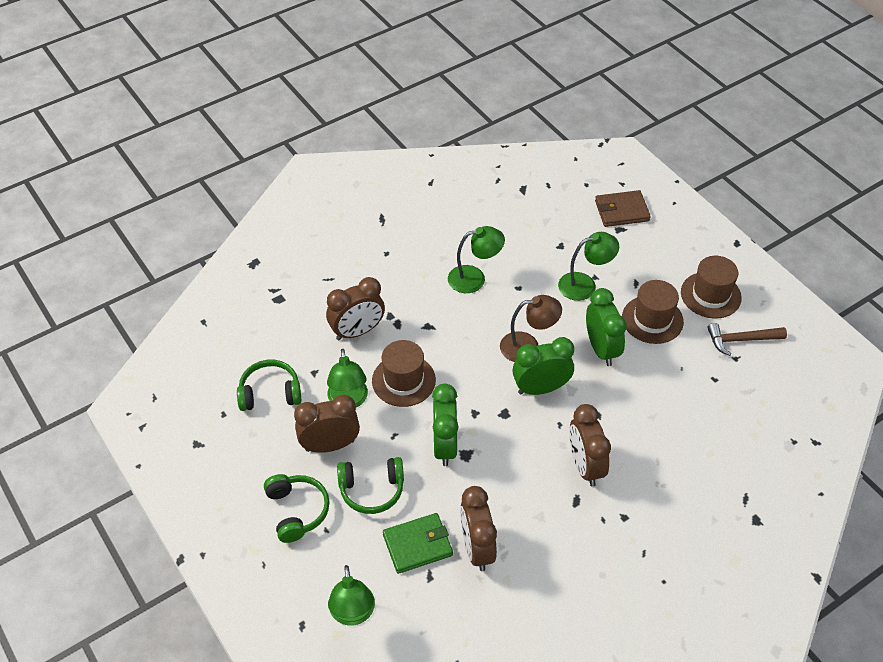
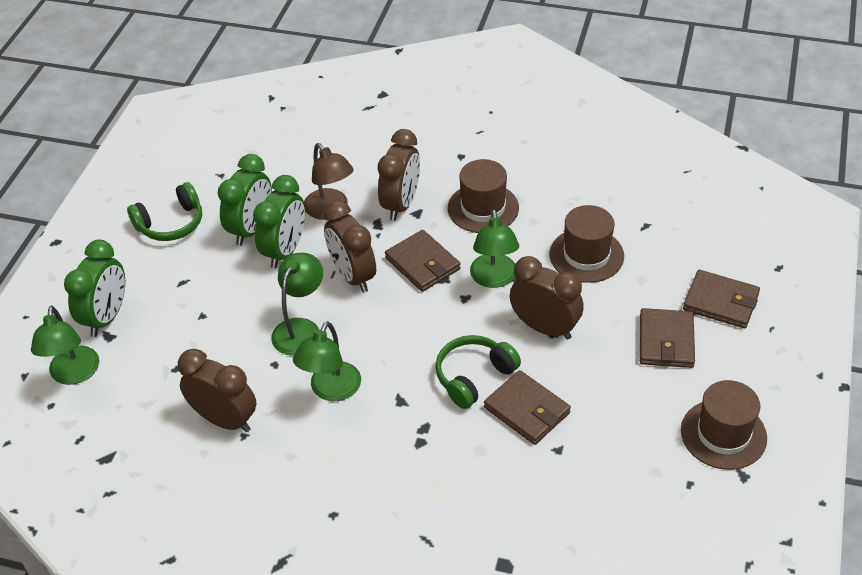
brown hammer: [707,323,787,356] = 1 -> none = 0
brown wallet: [595,190,651,227] = 1 -> [385,230,461,292] [484,370,571,445] [640,308,695,368] [683,270,760,329] = 4
green headphones: [237,360,301,411] [264,474,330,543] [337,457,404,514] = 3 -> [127,182,202,241] [435,335,521,409] = 2
green wallet: [383,513,453,574] = 1 -> none = 0

